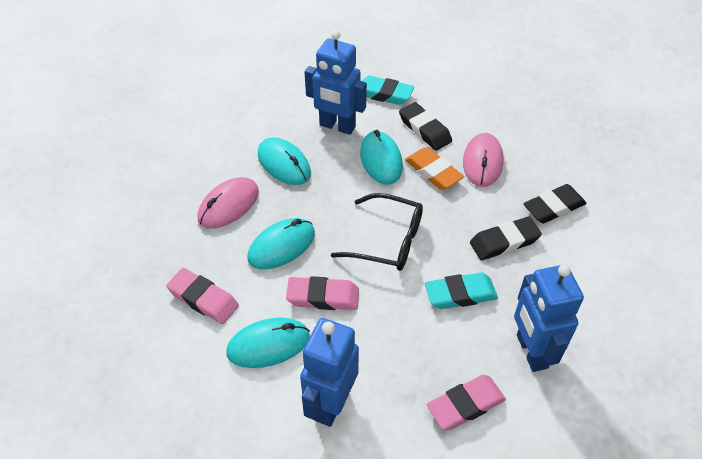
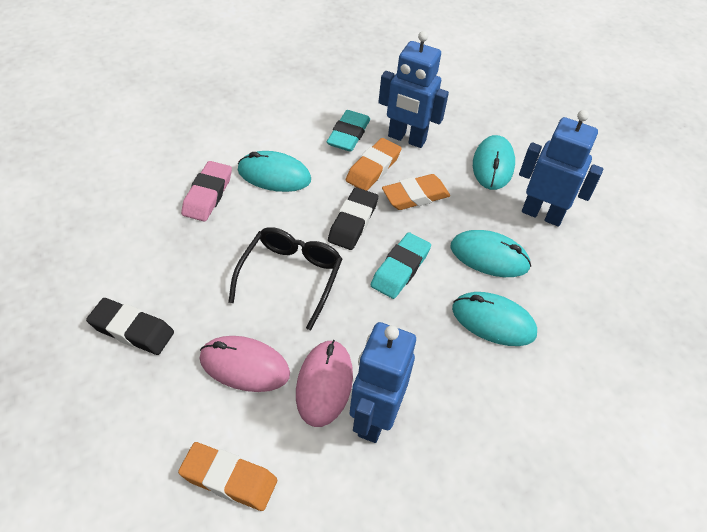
black eraser: [399,102,452,151] [470,217,542,260] [523,184,587,223] = 3 -> [86,298,174,355] [328,187,378,250] = 2
orange eraser: [405,147,464,190] = 1 -> [178,442,277,511] [346,138,402,191] [382,174,450,210] = 3
pink eraser: [166,268,239,324] [286,276,359,310] [427,375,506,430] = 3 -> [181,161,232,221] = 1

